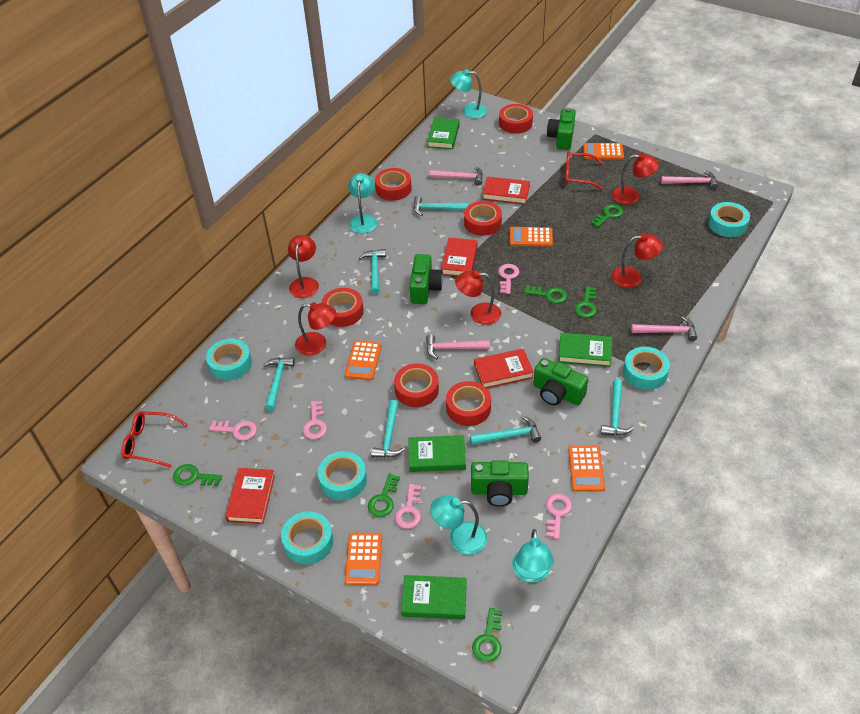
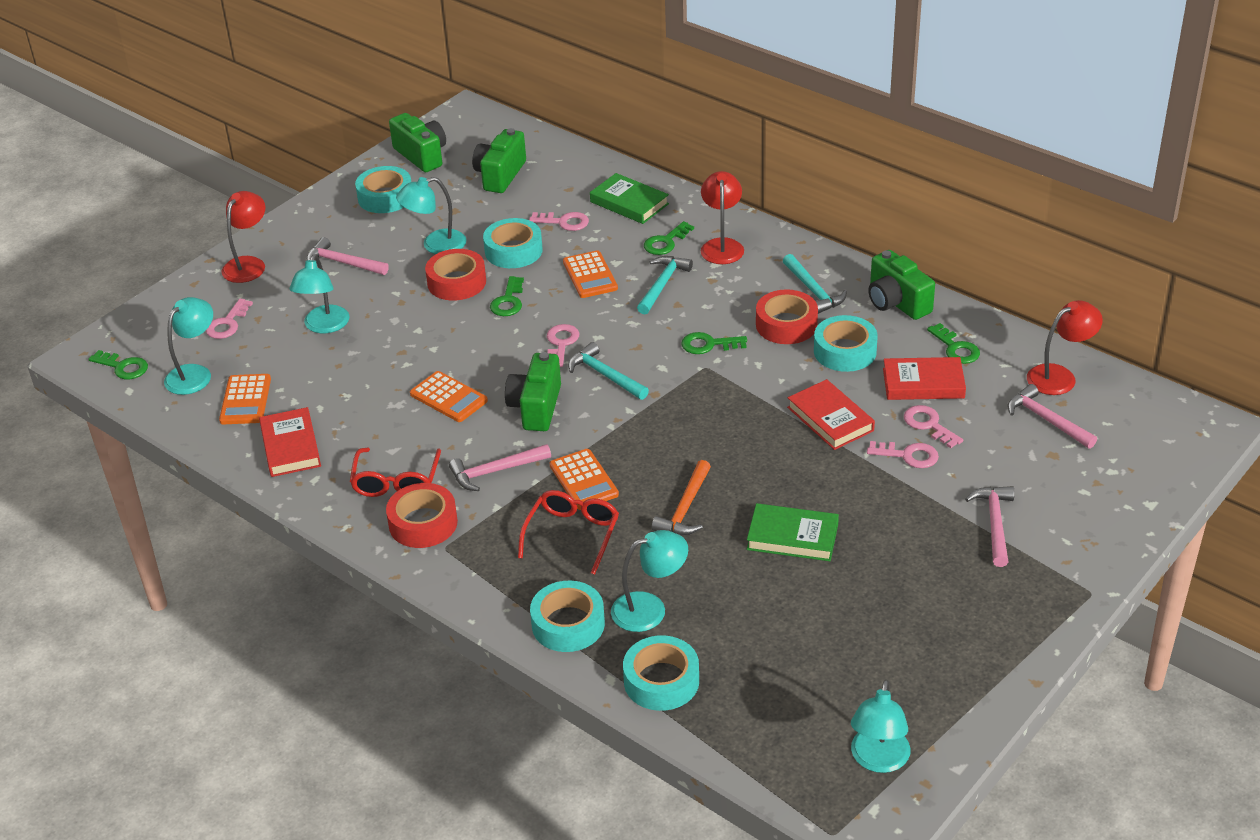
green book: [401,575,467,620] [409,435,466,472] [427,117,459,149] [558,333,612,367] = 4 -> [590,173,669,224] [747,503,839,561] = 2
green key: [173,464,222,486] [368,473,400,517] [472,608,502,662] [524,285,567,304] [574,286,597,318] [591,204,623,227] = 6 -> [89,350,148,379] [490,276,524,316] [644,221,694,255] [681,332,747,354] [927,323,980,364] = 5
orange calculator: [345,341,381,380] [345,533,382,585] [510,227,553,247] [568,446,605,492] [583,143,624,160] = 5 -> [219,374,271,424] [410,371,488,422] [550,449,619,510] [563,251,618,298] = 4
orange hammer: none = 0 -> [652,460,711,535] = 1
red book: [225,468,275,524] [441,238,478,276] [474,349,534,388] [482,177,530,204] = 4 -> [259,407,321,477] [787,379,875,450] [883,357,966,400] = 3
red lamp: [288,235,319,298] [295,302,336,356] [455,270,501,325] [612,153,659,204] [612,233,663,288] = 5 -> [221,191,265,283] [701,171,744,264] [1027,300,1103,395] = 3
red tape: [321,288,364,327] [375,168,412,201] [394,363,439,407] [446,381,491,426] [464,201,502,236] [499,104,533,133] = 6 -> [386,483,458,548] [425,249,486,300] [756,290,818,344] = 3
turquoise hammer: [263,357,295,411] [359,249,386,294] [371,400,405,458] [414,196,469,216] [470,416,541,445] [601,379,634,436] = 6 -> [568,342,649,400] [637,256,693,314] [783,254,847,314] = 3
turquoise lamp: [348,173,377,233] [430,495,487,555] [450,69,487,118] [512,529,554,583] = 4 -> [164,297,213,395] [290,254,350,333] [396,177,467,254] [611,530,688,632] [851,679,910,773] = 5

